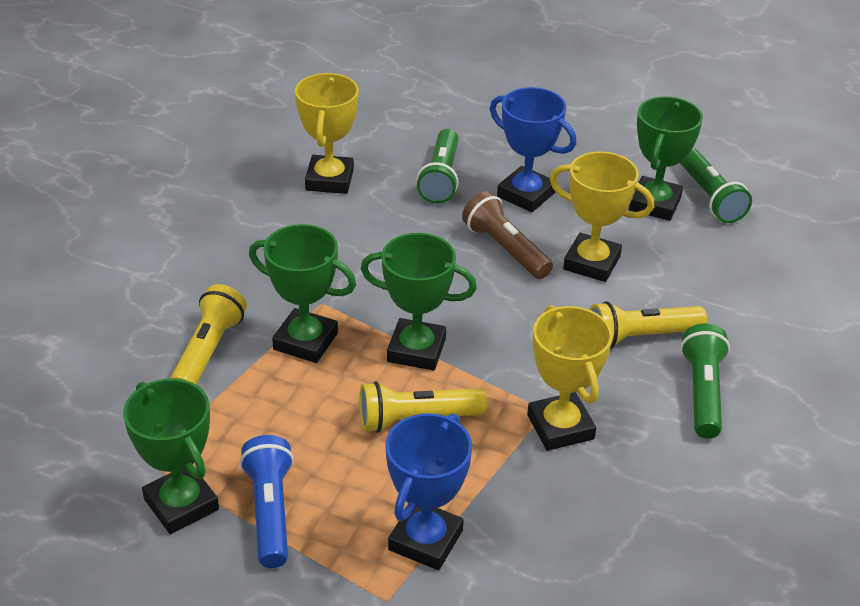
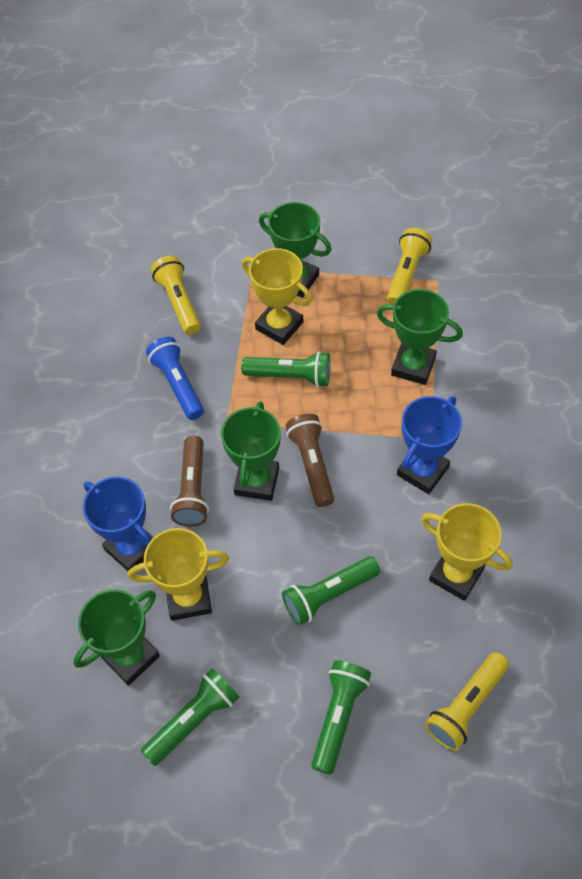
brown flashlight: [462,191,553,279] = 1 -> [170,436,209,527] [286,414,334,507] = 2
green flashlight: [417,129,459,203] [680,148,752,223] [680,324,730,439] = 3 -> [141,668,239,766] [241,351,330,387] [282,556,380,626] [311,661,371,775] = 4

